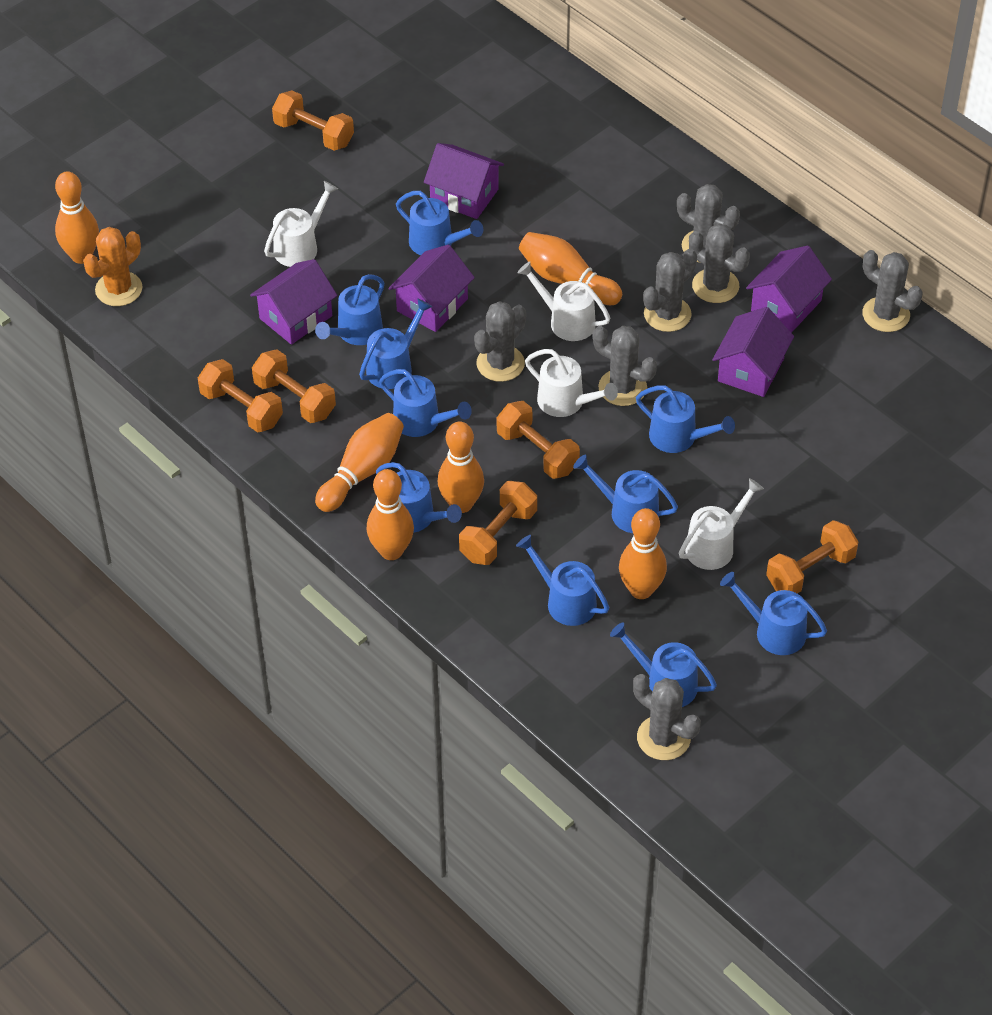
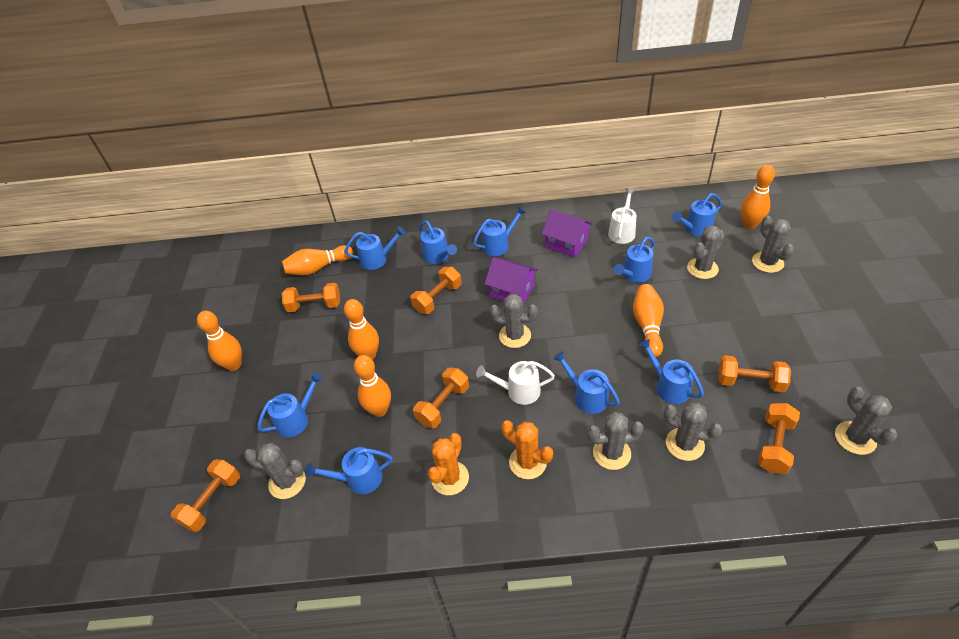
blue watering can: [315,274,384,345] [359,298,433,389] [376,462,462,533] [379,369,472,437] [396,191,483,255] [516,535,609,626] [573,455,678,533] [610,623,717,707] [636,385,735,453] [720,572,827,655] = 10 -> [257,373,323,437] [306,447,392,494] [345,227,406,270] [419,221,457,264] [473,206,526,256] [553,351,620,414] [614,237,655,283] [639,339,704,404] [672,193,722,236] = 9
orange cactus: [83,227,142,306] = 1 -> [428,433,469,495] [501,420,553,479] = 2
purple house: [250,259,337,345] [388,245,475,332] [424,143,504,219] [712,307,794,397] [746,245,832,333] = 5 -> [485,257,538,304] [542,209,592,258] = 2
white watering can: [264,181,338,267] [517,262,610,341] [525,349,618,417] [679,478,764,570] = 4 -> [476,361,555,405] [608,188,636,244] = 2

